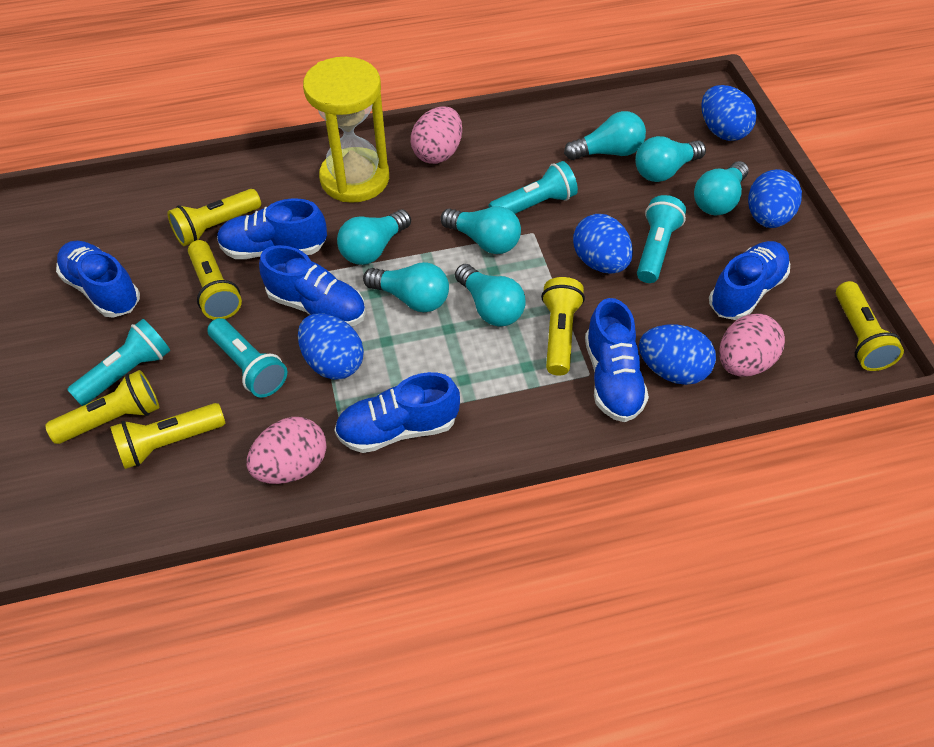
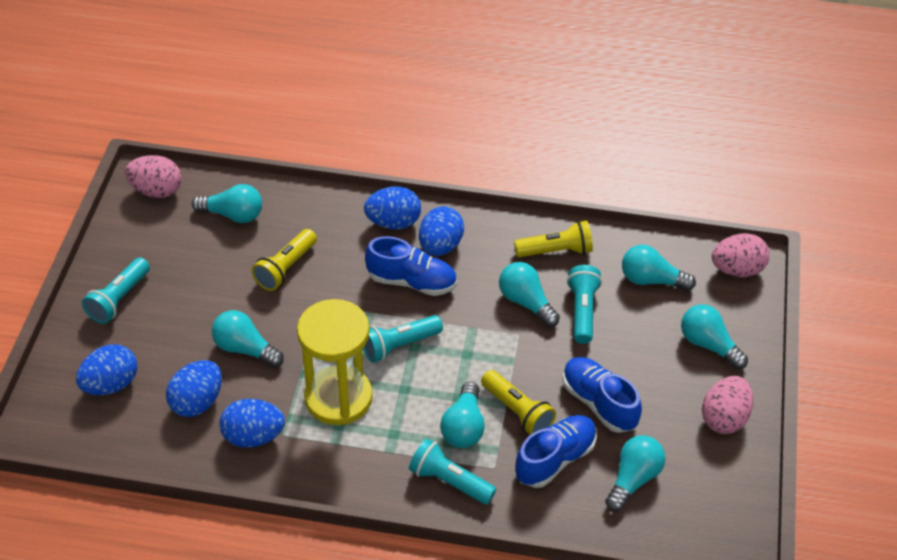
blue shoe: [56,241,140,317] [217,198,327,259] [259,245,366,327] [335,372,460,453] [585,298,649,422] [709,241,790,320] = 6 -> [365,236,457,296] [515,415,597,488] [563,357,642,433] = 3
yellow flashlight: [45,370,159,444] [110,403,225,469] [167,189,261,246] [188,240,242,320] [541,277,585,376] [836,281,904,371] = 6 -> [251,229,317,291] [481,370,556,435] [514,221,593,258] = 3

